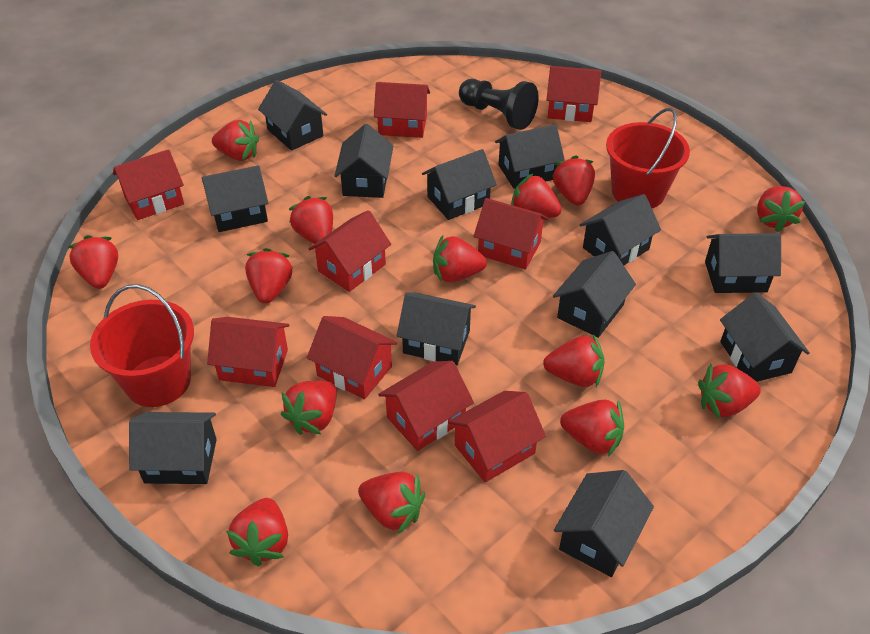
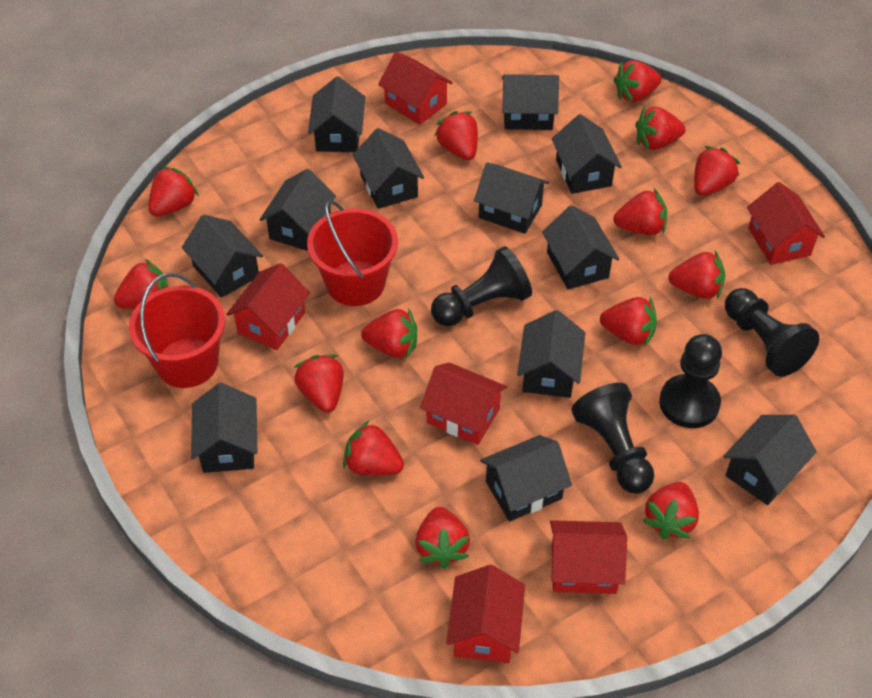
black pawn: [459,79,539,130] = 1 -> [431,246,532,326] [571,383,654,494] [659,334,722,428] [725,288,819,377] = 4
red house: [113,149,184,220] [207,317,289,387] [307,316,398,399] [309,210,391,292] [374,82,430,138] [378,361,474,451] [448,391,546,482] [474,198,548,270] [546,66,601,122] = 9 -> [226,263,310,350] [378,52,453,125] [420,362,507,445] [446,565,525,663] [550,520,627,594] [747,182,825,265] = 6

